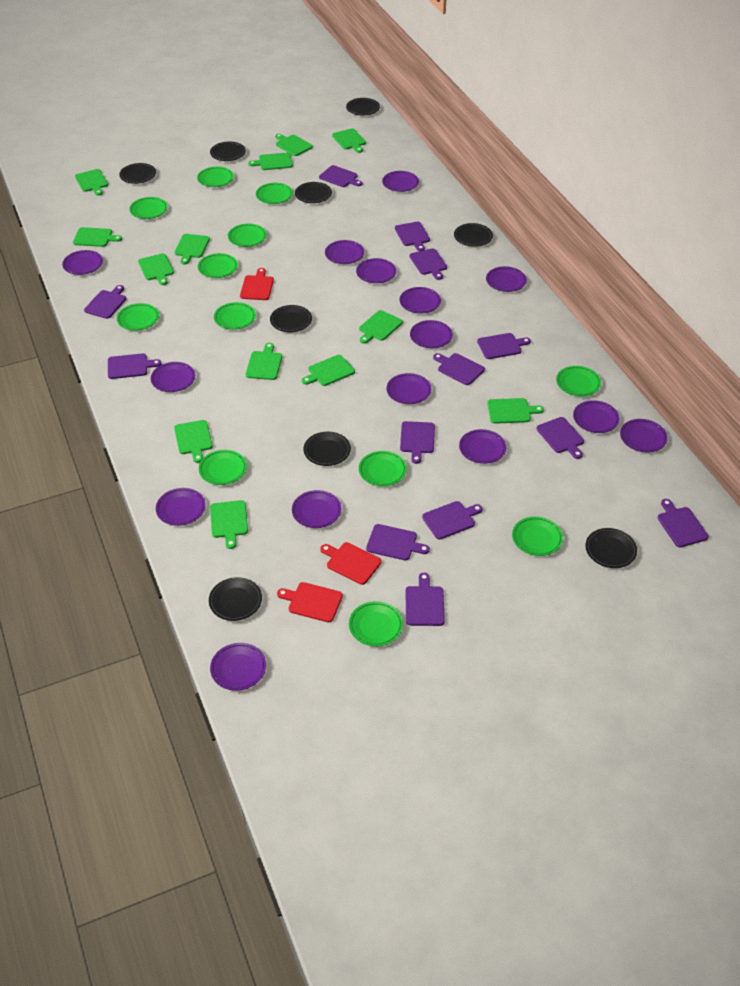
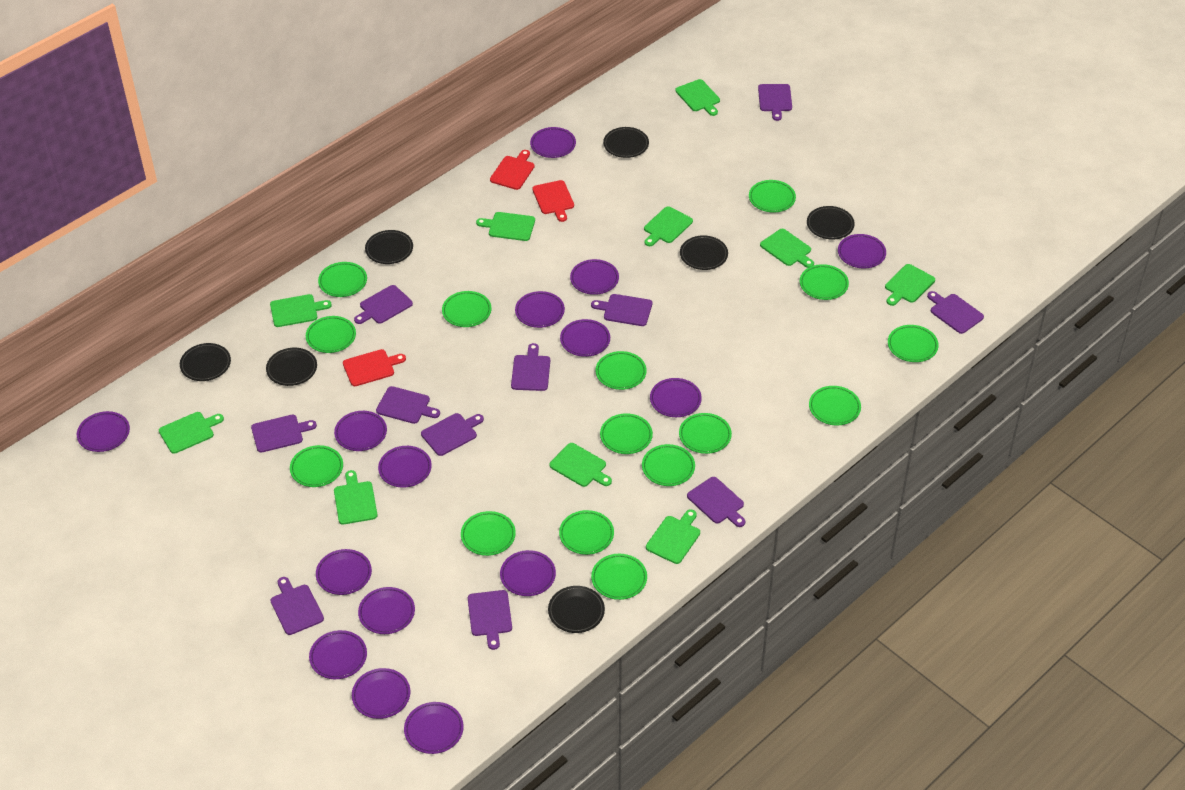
black plate: [119,163,156,184] [209,577,262,621] [210,142,246,161] [270,305,312,332] [295,182,332,203] [303,432,351,466] [346,98,380,115] [454,223,493,247] [586,528,637,568] = 9 -> [180,343,231,381] [266,348,317,386] [365,230,413,264] [548,586,605,633] [603,127,649,158] [680,235,728,270] [807,206,855,239] = 7
green cutting board: [73,227,122,247] [75,169,108,196] [138,254,174,285] [174,420,213,463] [175,234,210,264] [210,500,248,549] [246,343,282,380] [248,153,293,170] [275,134,313,156] [302,355,355,386] [332,128,366,153] [359,310,403,344] [487,398,544,424] = 13 -> [159,412,224,454] [270,294,332,327] [334,470,377,525] [476,212,535,241] [549,443,612,487] [644,206,693,246] [646,509,700,564] [675,79,720,116] [760,229,814,268] [885,264,935,306] = 10
green plate: [117,303,159,331] [129,197,168,219] [197,167,234,187] [198,253,238,278] [199,450,247,485] [214,302,256,330] [228,224,267,247] [256,183,293,204] [349,601,403,646] [359,451,407,486] [512,516,563,556] [556,366,601,396] = 12 -> [290,445,343,487] [306,316,356,353] [318,262,367,297] [442,291,491,327] [461,511,516,556] [559,510,614,555] [591,554,647,600] [596,351,647,390] [600,413,653,454] [642,444,695,486] [679,413,732,454] [749,180,796,212] [800,264,849,300] [809,386,861,425] [888,325,939,362] = 15
purple cutting board: [84,285,126,319] [108,353,162,379] [319,165,362,187] [366,524,430,560] [395,222,430,251] [400,421,435,464] [406,573,445,626] [410,248,447,280] [422,501,483,539] [433,353,485,385] [477,333,531,359] [536,417,584,459] [658,499,709,547] = 13 -> [251,415,317,453] [270,577,324,635] [354,285,413,324] [376,386,440,424] [421,413,484,456] [468,590,512,650] [511,343,550,391] [591,294,652,326] [687,477,745,527] [758,84,792,121] [927,291,984,334] = 11

